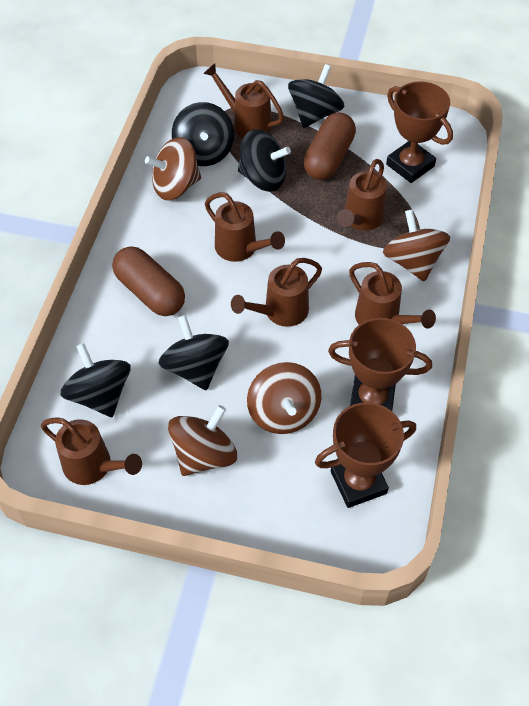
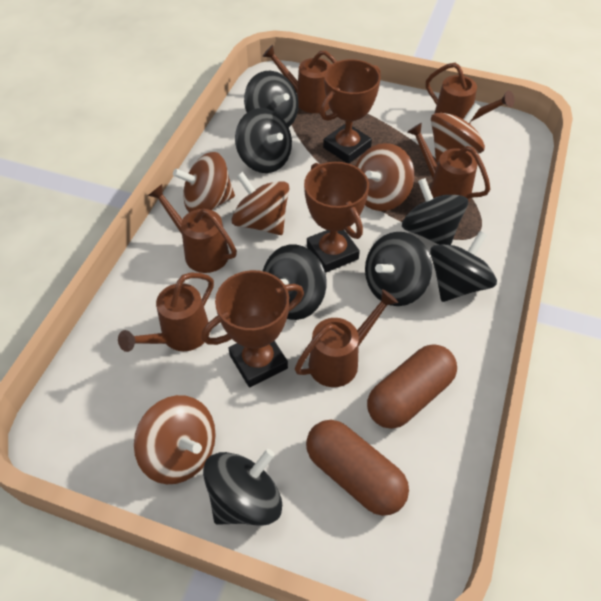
black spinning top: [61,343,131,417] [159,315,229,390] [172,102,234,166] [238,129,291,192] [288,64,344,128] = 5 -> [203,449,282,526] [235,108,292,173] [244,71,298,127] [263,244,326,320] [365,232,432,306] [402,178,468,245] [430,231,497,302] = 7
brown spinning top: [145,137,201,200] [168,405,237,476] [247,362,321,434] [383,209,450,282] = 4 -> [134,395,216,484] [173,152,235,212] [231,172,290,235] [356,143,414,211] [431,103,485,163] = 5

